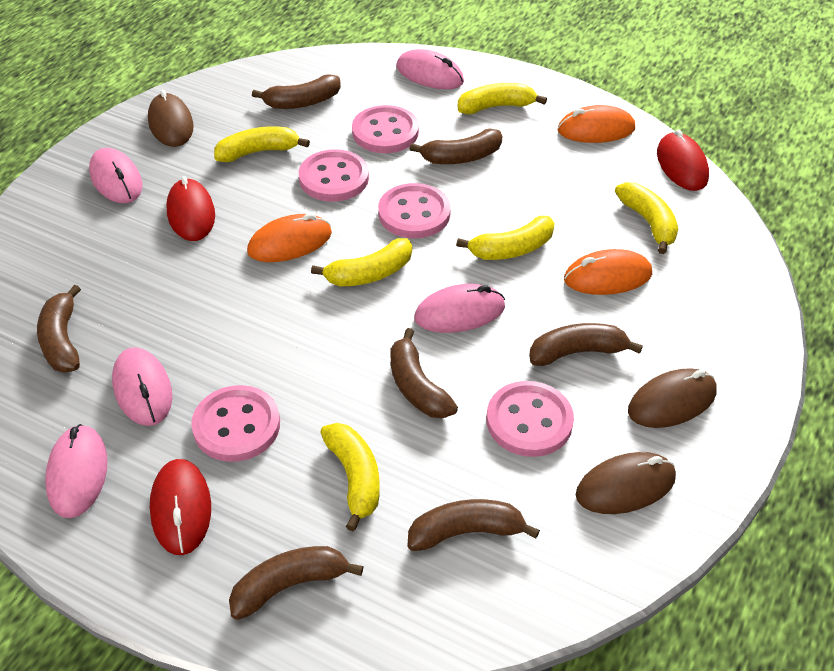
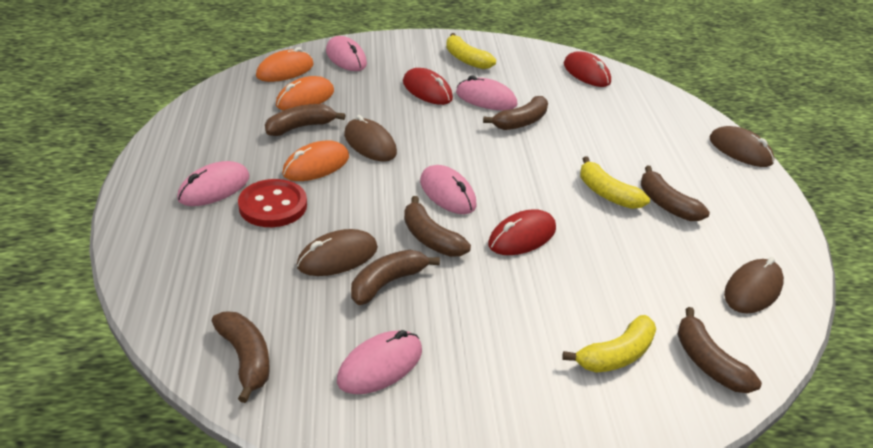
brown mouse: [148,90,194,147] [576,452,676,514] [628,368,717,428] = 3 -> [297,229,378,276] [344,115,397,161] [709,126,774,167] [724,257,784,313] = 4
pink button: [191,385,280,462] [298,149,369,202] [352,105,419,153] [378,183,451,238] [487,381,574,457] = 5 -> none = 0
red button: none = 0 -> [238,179,307,227] = 1
yellow banana: [214,126,310,162] [311,238,412,286] [320,423,380,531] [456,216,555,260] [458,83,547,115] [615,182,678,254] = 6 -> [446,33,496,69] [562,315,656,373] [580,156,650,209] = 3

